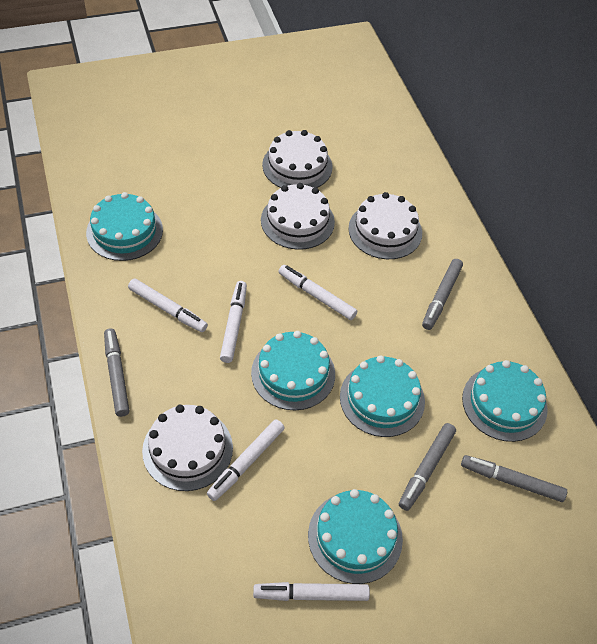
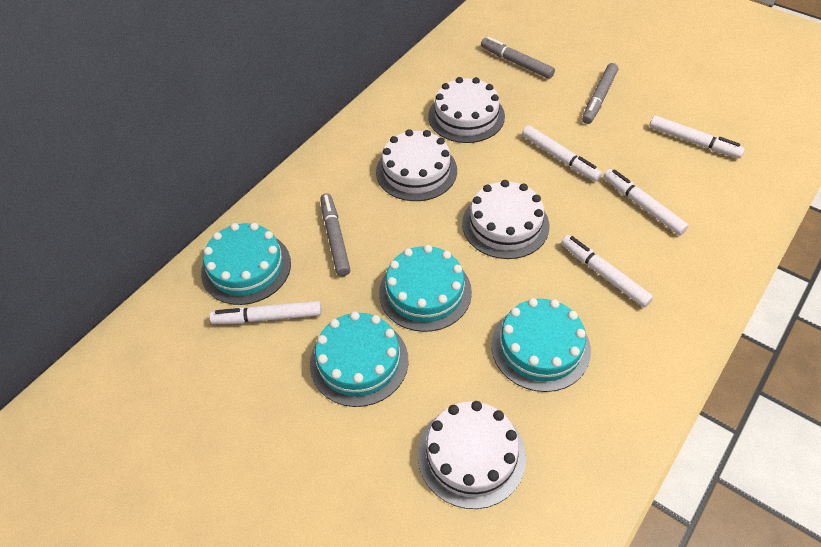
grey marker: [104,328,130,417] [399,423,456,511] [422,259,463,330] [461,455,567,502] = 4 -> [320,193,350,276] [481,37,555,79] [582,63,618,124] = 3
turquoise cake: [86,192,163,261] [251,331,335,410] [308,489,403,584] [340,355,425,437] [462,360,548,442] = 5 -> [201,223,291,305] [310,311,408,407] [379,245,472,332] [491,298,591,392] = 4

